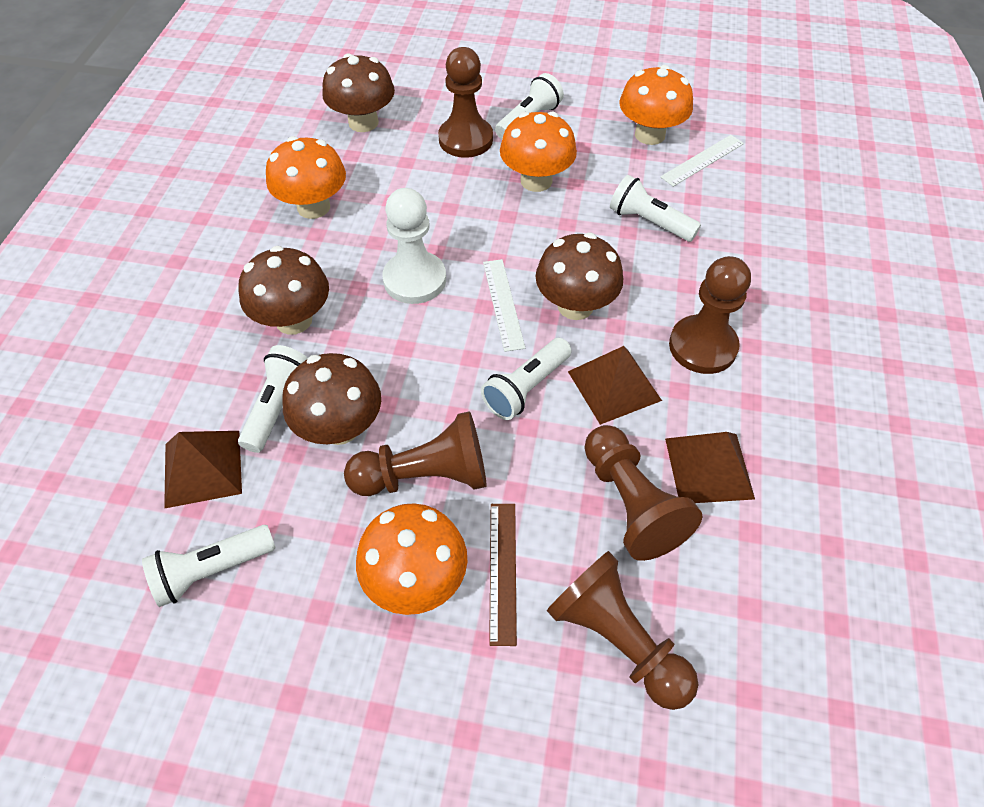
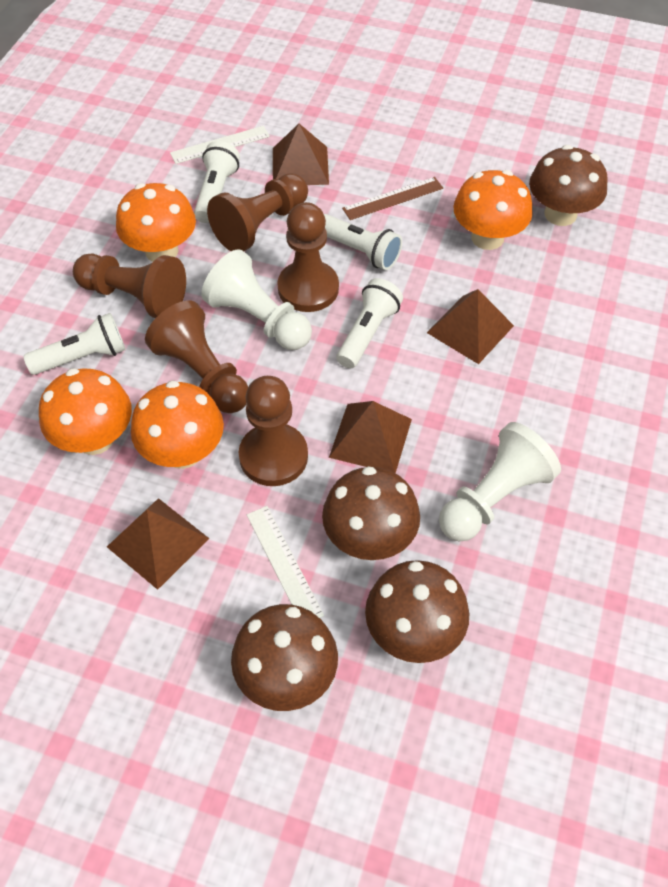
brown pyramid: [164,431,242,509] [568,346,662,425] [665,432,755,503] = 3 -> [107,498,210,590] [273,124,329,185] [329,401,412,473] [427,289,514,364] = 4
white flashlight: [142,525,276,607] [238,345,308,453] [481,338,572,420] [495,73,564,139] [610,175,701,242] = 5 -> [23,313,126,375] [194,141,240,223] [324,214,402,270] [336,278,403,368] = 4
white pawn: [382,188,446,304] = 1 -> [201,249,312,350] [439,422,561,541] = 2

